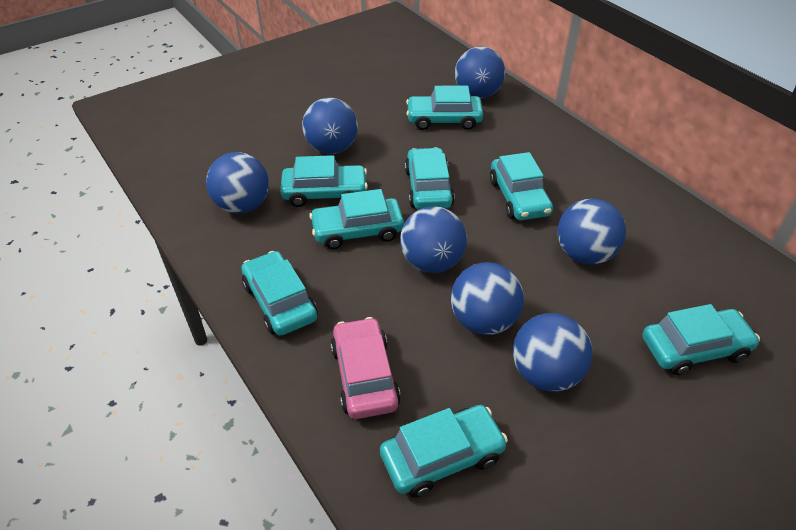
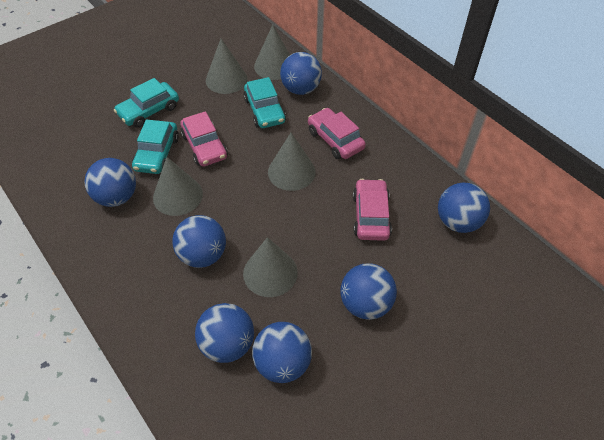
grey cone: none = 0 -> [153,157,203,216] [206,39,247,94] [243,237,298,297] [254,25,290,80] [268,133,316,191] = 5
pink car: [331,317,401,419] = 1 -> [180,111,228,167] [308,108,366,159] [353,179,392,241] = 3
turquoise car: [241,251,317,336] [280,155,368,207] [309,189,404,249] [380,405,508,498] [405,147,455,209] [406,86,483,130] [490,152,553,221] [642,304,760,375] = 8 -> [114,78,179,128] [132,119,179,174] [243,77,286,128] = 3

